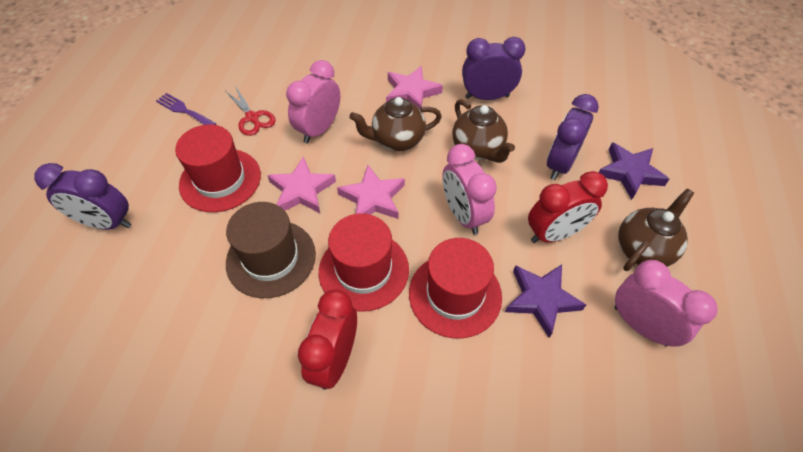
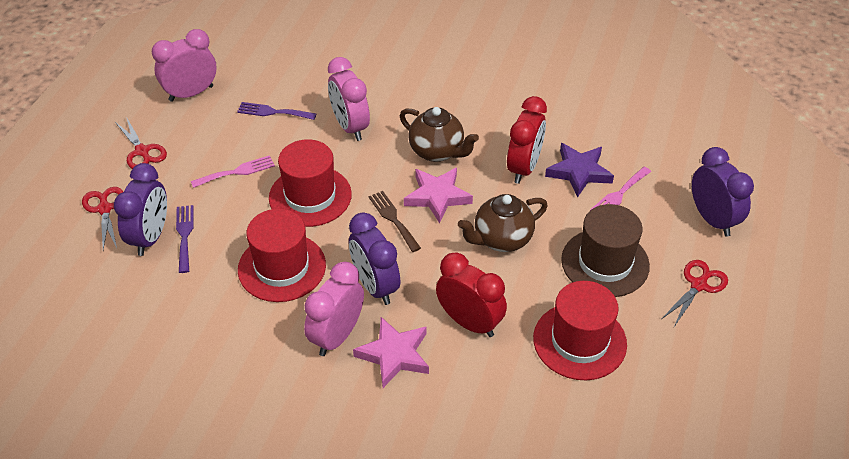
brown fork: none = 0 -> [368,191,421,252] = 1
brown teapot: [349,97,442,151] [453,99,515,163] [618,189,694,271] = 3 -> [400,107,479,162] [458,194,548,252] = 2
pink fork: none = 0 -> [191,155,275,188] [590,167,651,211] = 2
pink star: [267,156,336,213] [337,165,405,219] [386,66,443,109] = 3 -> [353,317,429,388] [404,168,473,223] = 2
purple fork: [156,93,216,125] = 1 -> [176,205,194,273] [237,102,316,120] = 2
purple star: [505,265,586,338] [599,142,669,200] = 2 -> [545,143,614,198] = 1
red scissors: [226,86,276,136] = 1 -> [82,187,123,250] [115,117,167,169] [662,260,728,327] = 3

